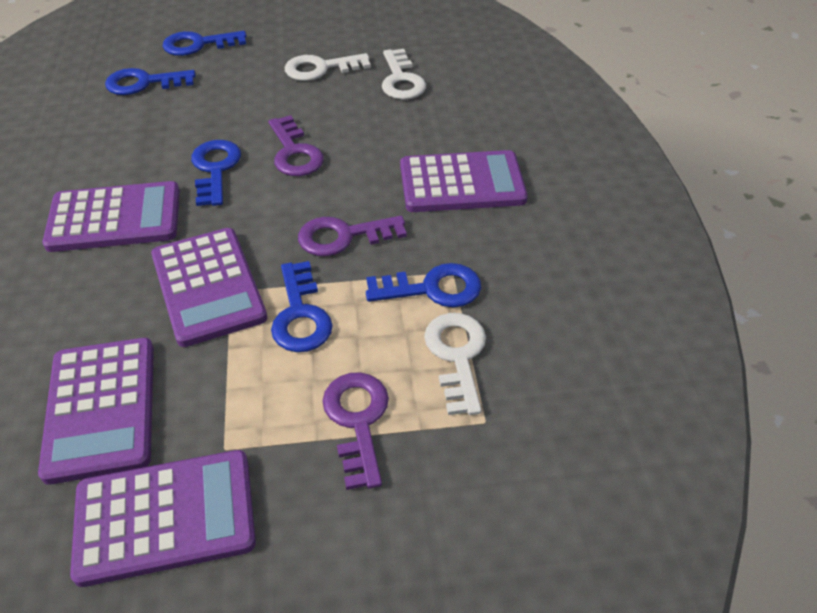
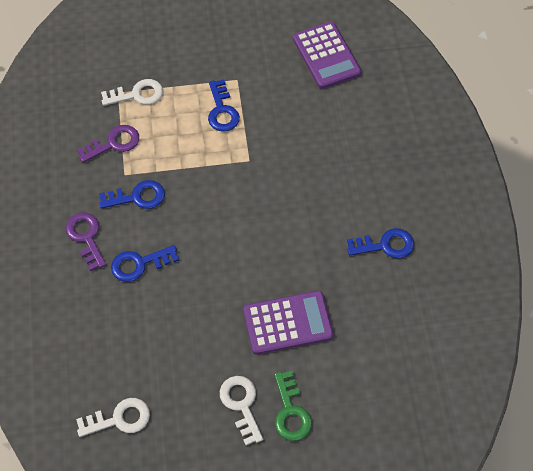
blue key: [105,68,196,95] [162,31,247,56] [191,140,241,206] [271,261,333,352] [366,263,481,307] = 5 -> [99,180,165,209] [111,245,179,282] [208,79,240,132] [347,228,414,258] = 4
green key: none = 0 -> [275,371,312,441] = 1
purple calculator: [38,338,154,485] [42,181,180,252] [70,450,256,587] [151,228,267,347] [400,150,528,212] = 5 -> [243,291,334,355] [293,22,361,89] = 2
purple key: [268,115,324,176] [298,216,407,256] [323,372,389,490] = 3 -> [66,212,106,271] [77,125,139,163] = 2

